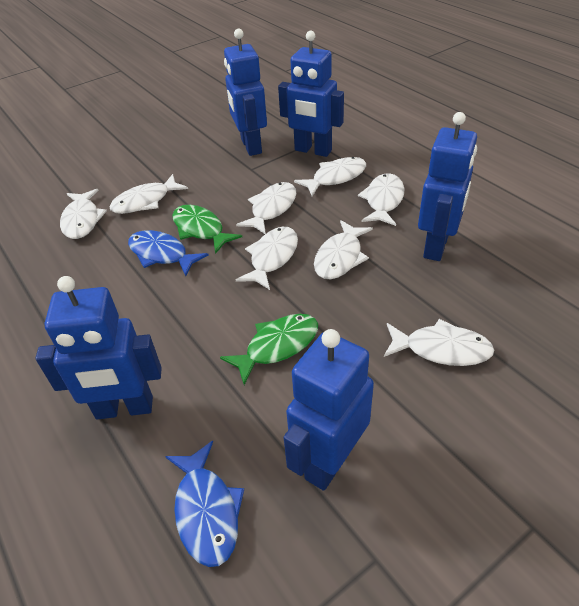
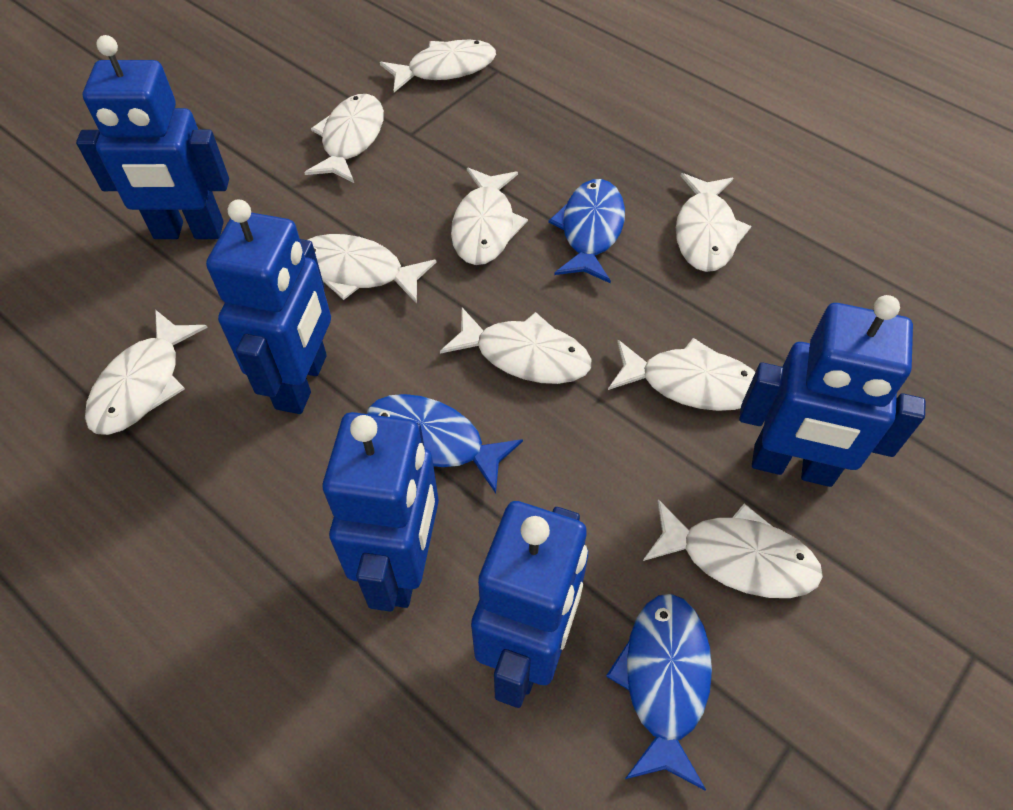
blue fish: [128,230,208,276] [165,441,244,567] = 2 -> [367,394,523,494] [548,179,625,283] [606,594,712,791] = 3
green fish: [172,205,242,254] [220,314,318,385] = 2 -> none = 0
white fish: [60,189,107,239] [110,174,188,214] [236,182,296,234] [236,227,298,290] [294,157,366,196] [314,220,373,279] [358,173,404,226] [384,319,494,366] = 8 -> [85,310,208,435] [304,94,384,183] [308,234,436,304] [380,40,496,92] [440,308,591,384] [451,168,528,265] [608,338,755,411] [643,499,823,598] [676,173,751,272] = 9

